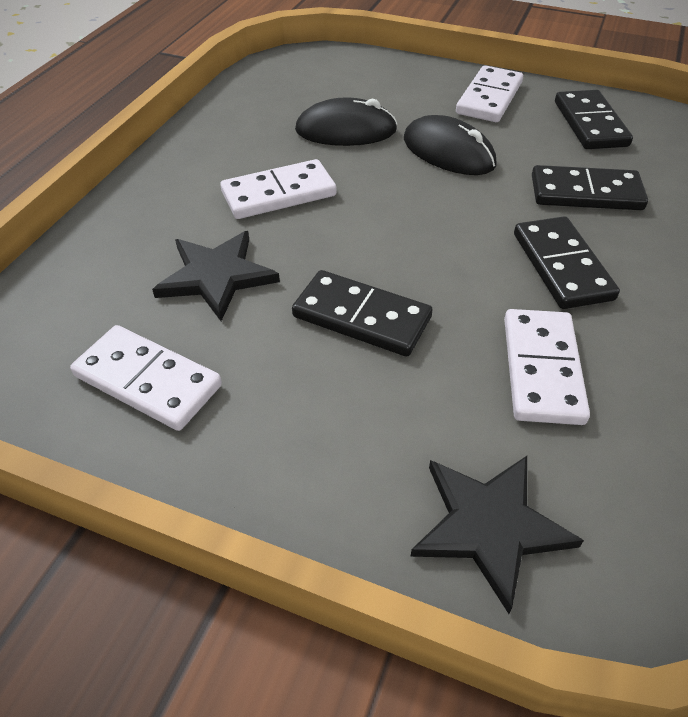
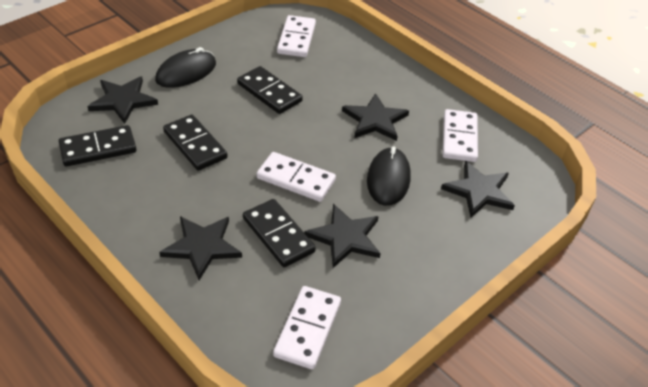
black star: [152,231,280,321] [410,456,584,614] = 2 -> [88,76,158,124] [159,216,242,280] [305,204,381,268] [342,93,409,141] [441,161,515,217] = 5

